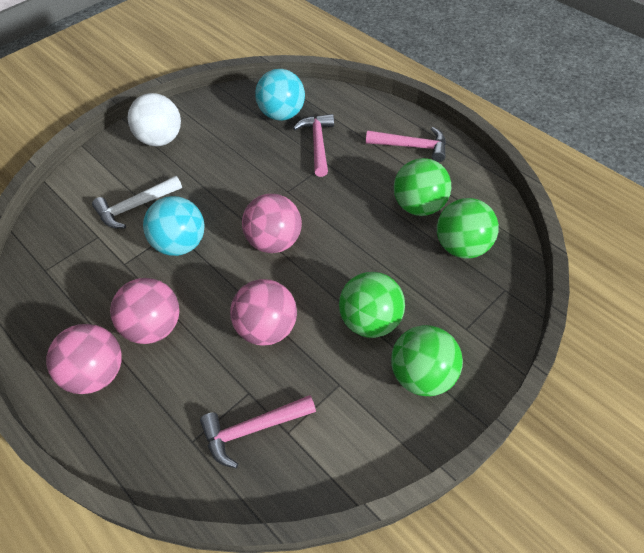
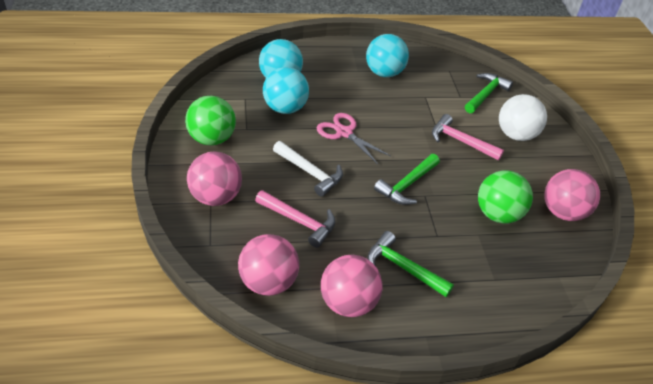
green ball: [339,272,405,338] [391,325,463,396] [394,158,451,216] [437,198,499,259] = 4 -> [185,96,236,145] [478,170,533,223] = 2
green hammer: none = 0 -> [368,231,454,297] [374,154,440,205] [465,73,513,113] = 3
pink hammer: [200,395,316,469] [293,114,334,177] [366,127,446,162] = 3 -> [255,190,335,248] [432,114,504,161] = 2
pink scissors: none = 0 -> [316,113,391,164] = 1
turquoise ball: [143,196,204,256] [255,69,305,121] = 2 -> [259,39,303,78] [263,67,309,114] [366,34,409,77] = 3

